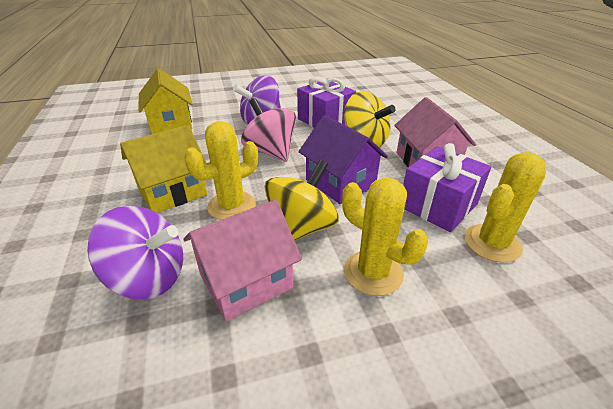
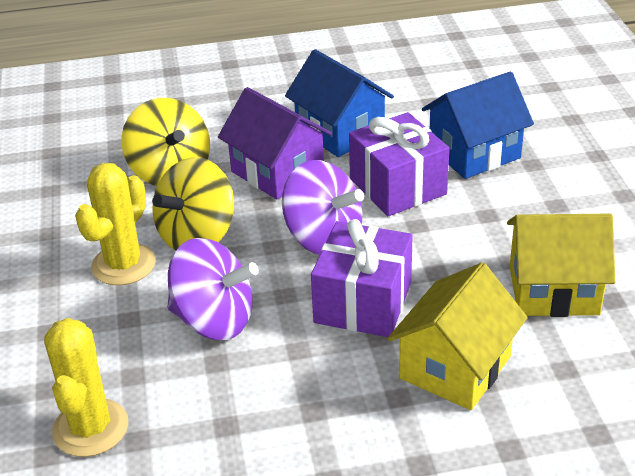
blue house: none = 0 -> [285,49,394,157] [422,72,534,179] = 2
pink house: [183,200,302,322] [394,97,476,167] = 2 -> none = 0
pink spinning top: [241,98,296,161] = 1 -> none = 0
yellow cactus: [184,121,258,220] [342,178,428,296] [464,152,546,263] = 3 -> [44,318,128,457] [75,163,156,285] = 2

